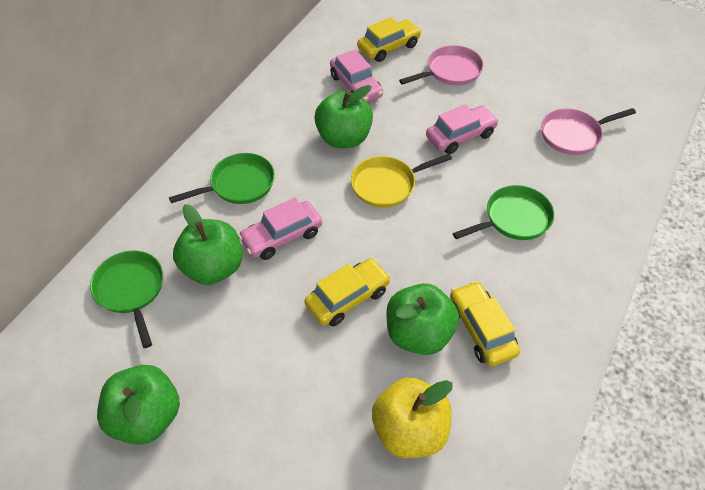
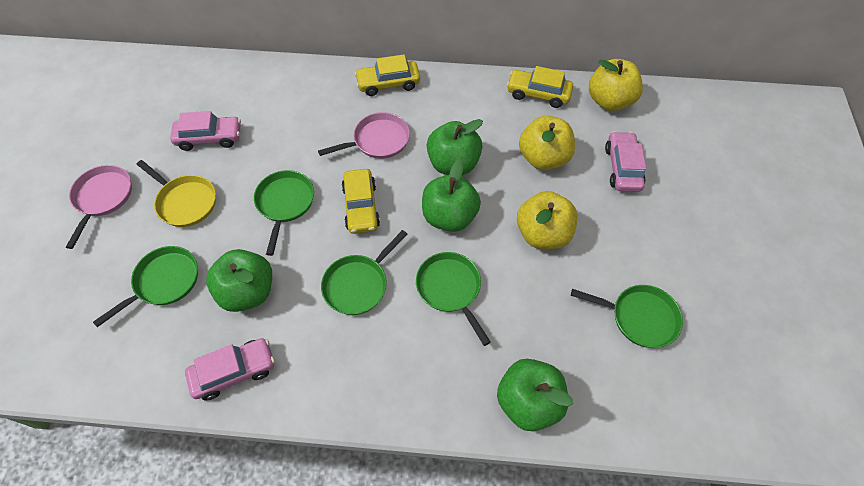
green pan: [90,251,163,348] [169,153,275,204] [453,185,554,240] = 3 -> [93,246,198,327] [254,170,314,256] [321,230,408,315] [416,252,491,346] [571,285,683,348] = 5
yellow apple: [372,377,453,458] = 1 -> [517,191,578,249] [519,116,575,170] [589,59,643,111] = 3

